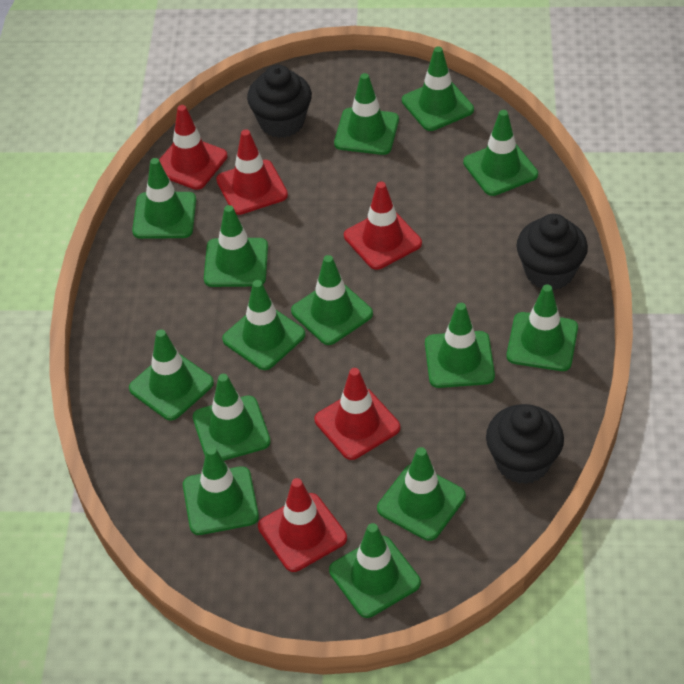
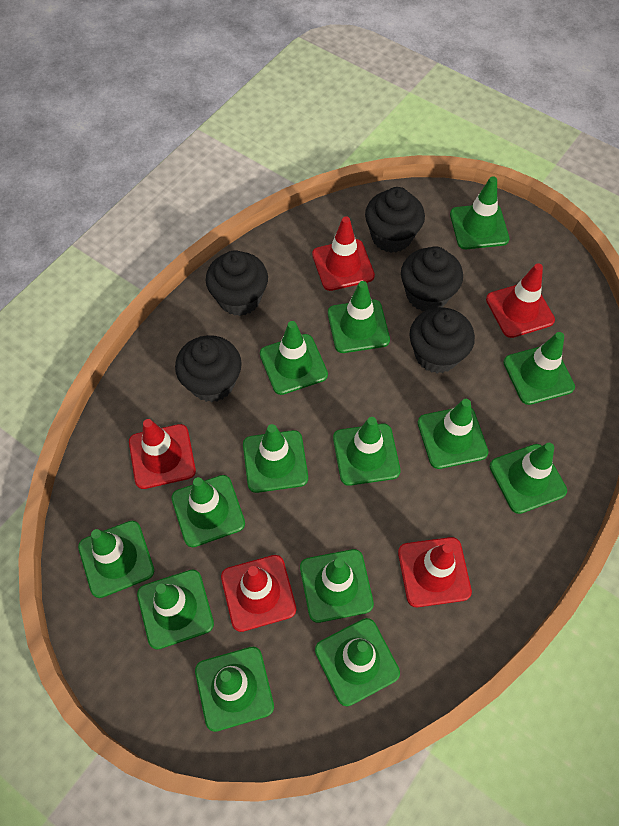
black cupcake: [247,65,312,138] [486,404,564,484] [516,214,588,290] = 3 -> [175,335,242,402] [206,250,268,316] [365,187,425,253] [401,246,463,311] [409,307,475,373] = 5

